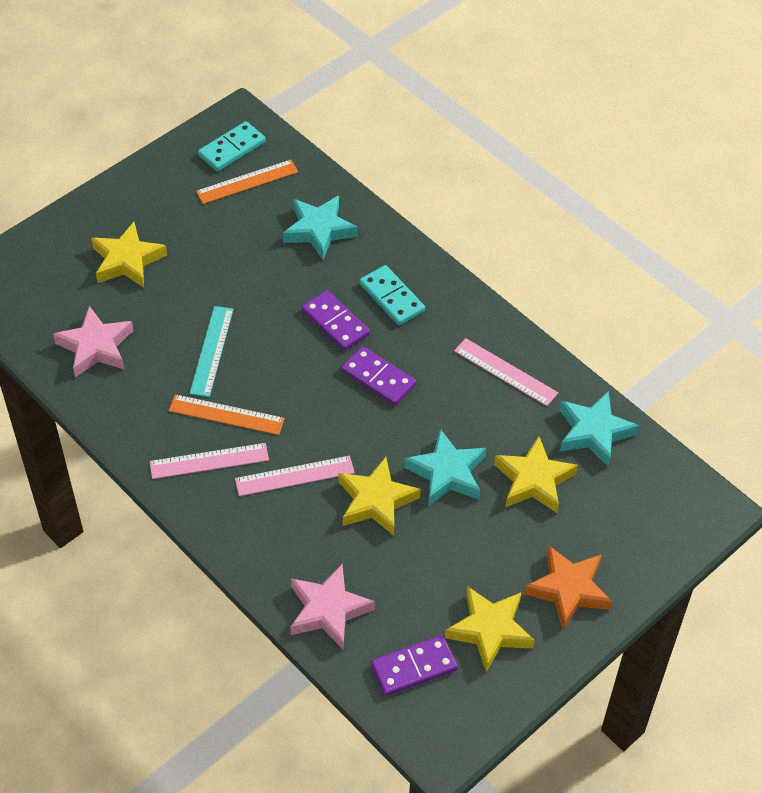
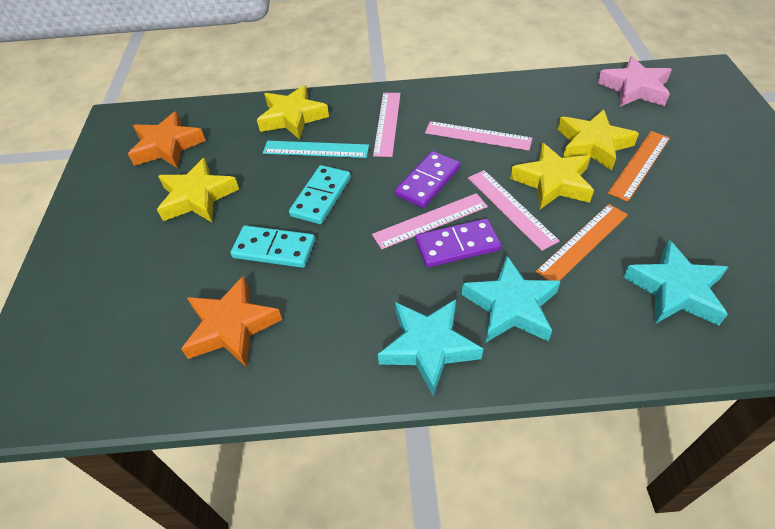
orange star: [524,546,612,629] = 1 -> [128,111,206,168] [181,276,282,367] = 2
pink ruler: [150,443,269,479] [235,456,355,496] [454,338,558,406] = 3 -> [372,193,488,249] [373,93,401,157] [425,121,532,151] [468,170,560,251] = 4
pink star: [53,306,134,377] [290,564,375,649] = 2 -> [597,56,672,107] = 1
purple domino: [302,290,370,351] [341,346,416,406] [371,635,458,696] = 3 -> [395,151,460,208] [415,218,501,267] = 2

